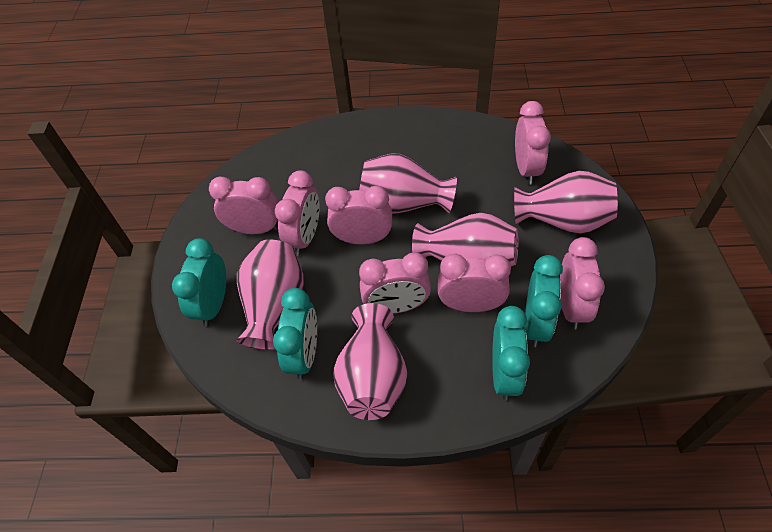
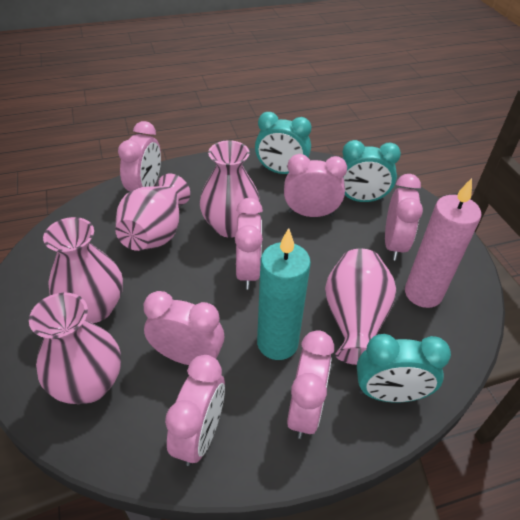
pink candle: none = 0 -> [405,178,481,308] = 1
turquoise candle: none = 0 -> [257,228,311,360] = 1
turquoise clock: [172,238,226,327] [273,288,317,380] [492,306,530,400] [524,255,563,347] = 4 -> [255,112,311,174] [342,140,401,202] [357,334,451,402] = 3

